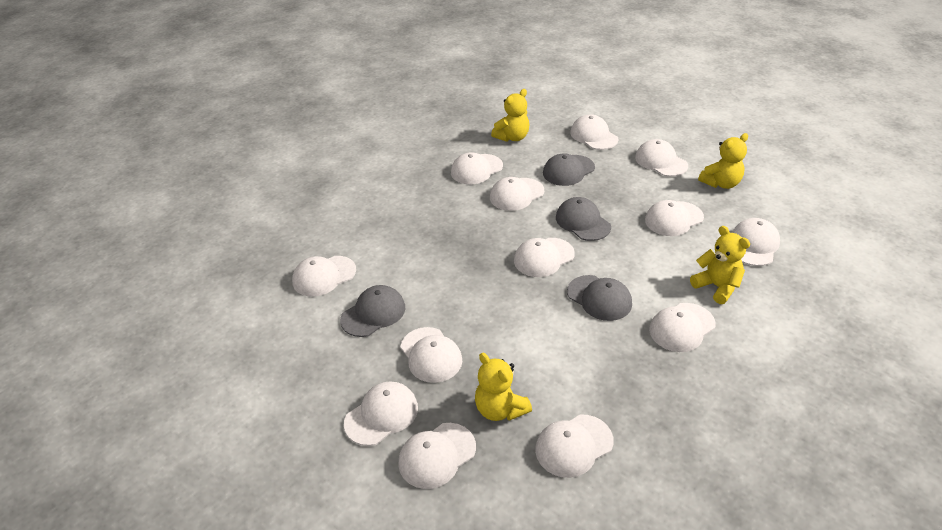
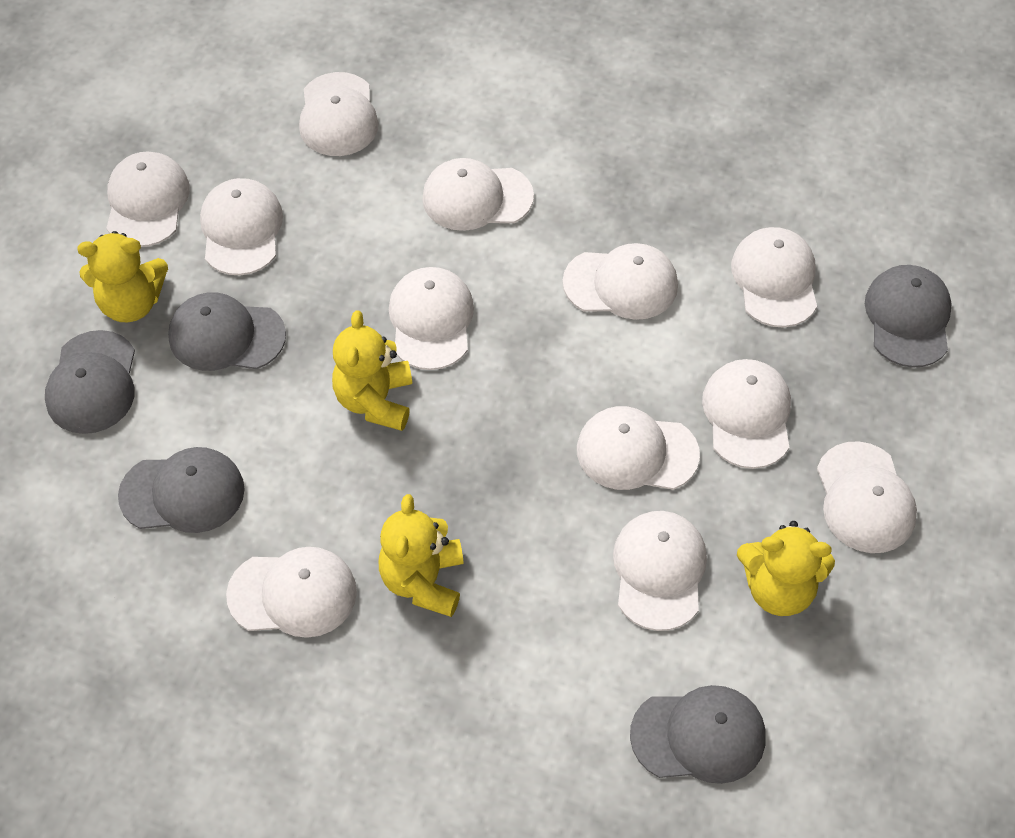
grey cap: [340,285,405,337] [543,153,595,186] [556,197,611,241] [567,275,632,321] = 4 -> [45,330,135,434] [118,447,245,533] [168,293,286,371] [630,685,765,784] [865,265,952,368] = 5
white cap: [292,256,356,297] [344,381,418,446] [398,423,476,489] [400,327,462,383] [451,152,503,184] [490,177,544,211] [514,238,575,277] [535,415,614,478] [570,114,618,150] [635,139,688,177] [645,200,704,236] [649,303,716,352] [732,218,780,266] = 13 -> [106,151,190,247] [200,178,283,275] [226,547,357,638] [299,72,379,156] [389,267,474,370] [422,158,534,231] [563,243,678,320] [577,406,700,490] [613,511,707,631] [702,359,791,469] [731,227,817,328] [817,441,917,553] = 12

